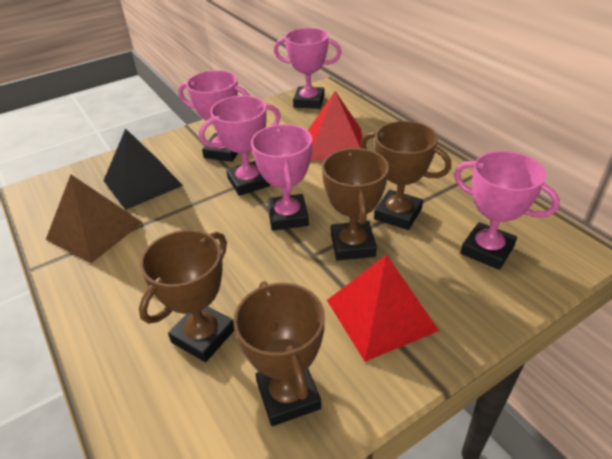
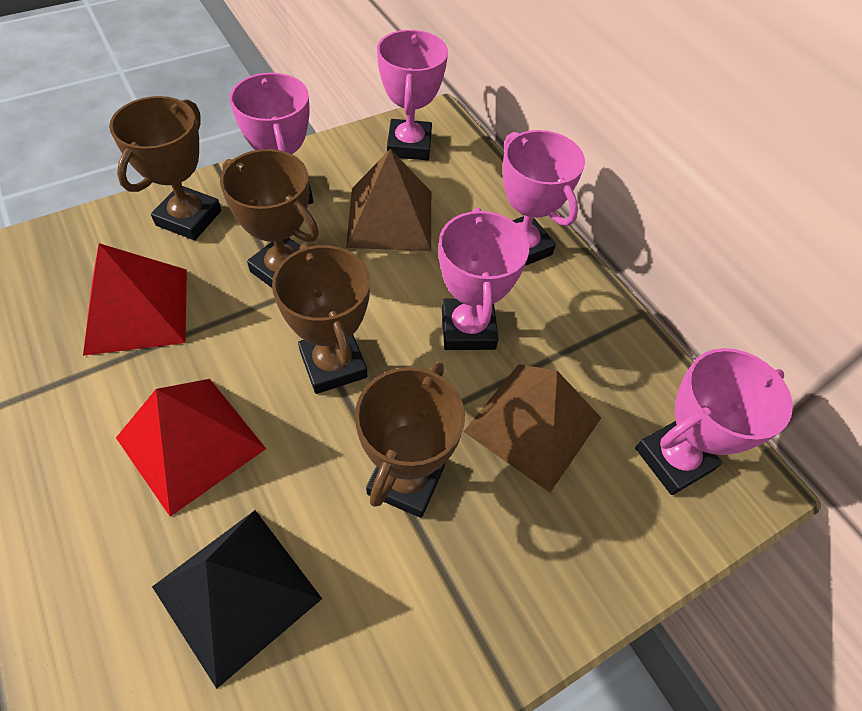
brown pyramid: [46,175,143,263] = 1 -> [346,149,431,251] [463,364,601,493] = 2

